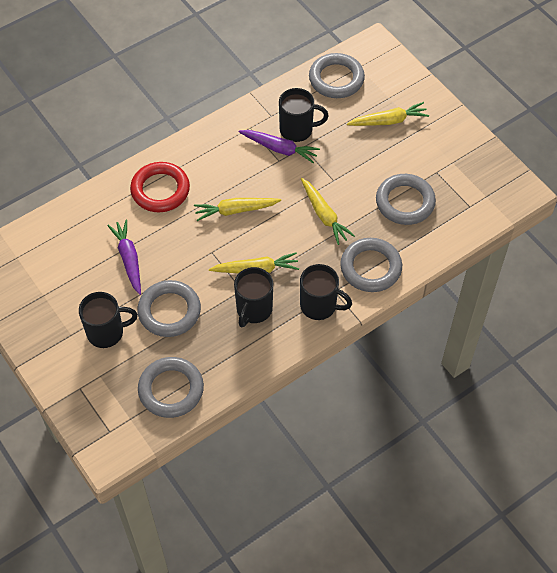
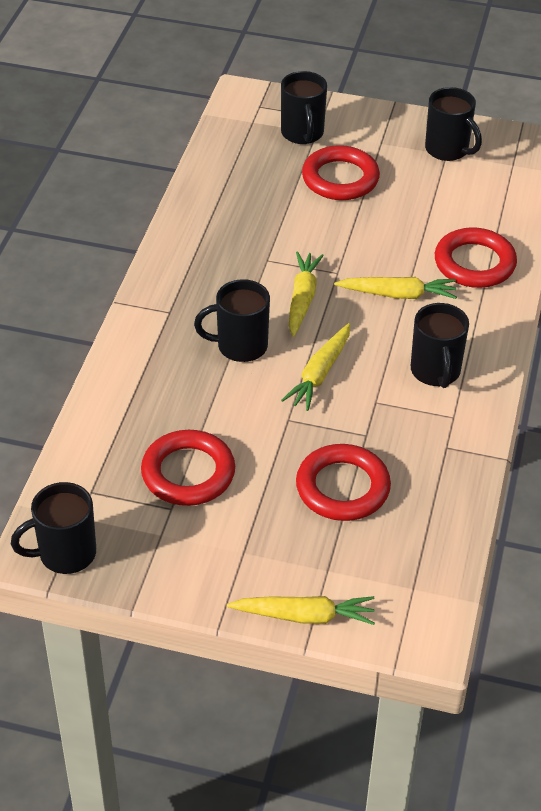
black mug: [79,292,138,348] [234,267,273,327] [279,88,329,142] [300,264,352,320] = 4 -> [11,482,96,574] [194,279,270,362] [281,71,327,144] [411,303,469,388] [425,87,482,161] = 5
grey ring: [137,280,201,337] [138,357,204,418] [309,53,365,98] [340,238,402,292] [376,174,436,225] = 5 -> none = 0
purple carrot: [107,220,141,295] [239,130,320,163] = 2 -> none = 0
red ring: [130,162,190,212] = 1 -> [141,430,235,506] [296,444,391,521] [302,145,380,200] [435,227,517,288] = 4

